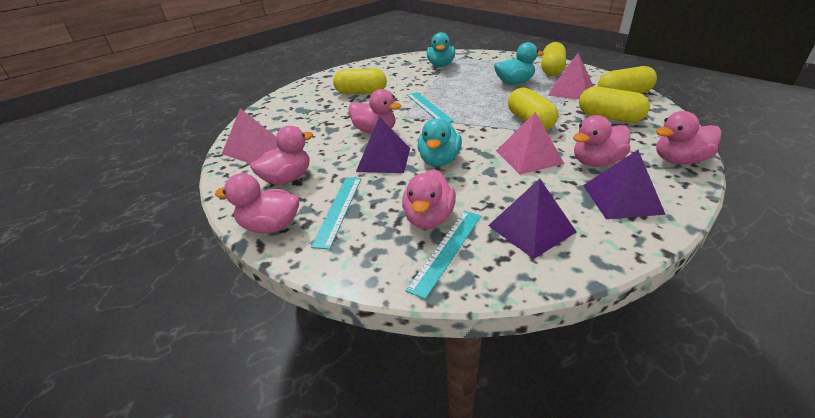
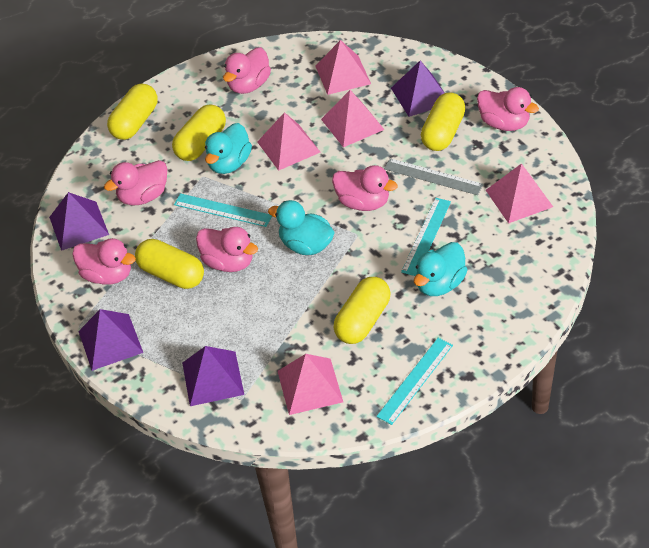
grey ruler: none = 0 -> [384,158,483,195] = 1
pink pyramid: [222,108,278,164] [496,112,565,175] [548,53,593,100] = 3 -> [257,112,320,171] [278,354,343,415] [315,40,371,95] [321,90,385,147] [486,163,553,223] = 5
purple pyramid: [356,117,410,173] [488,179,576,259] [583,150,666,219] = 3 -> [49,192,109,251] [78,309,143,371] [182,346,244,406] [391,60,445,117] = 4

